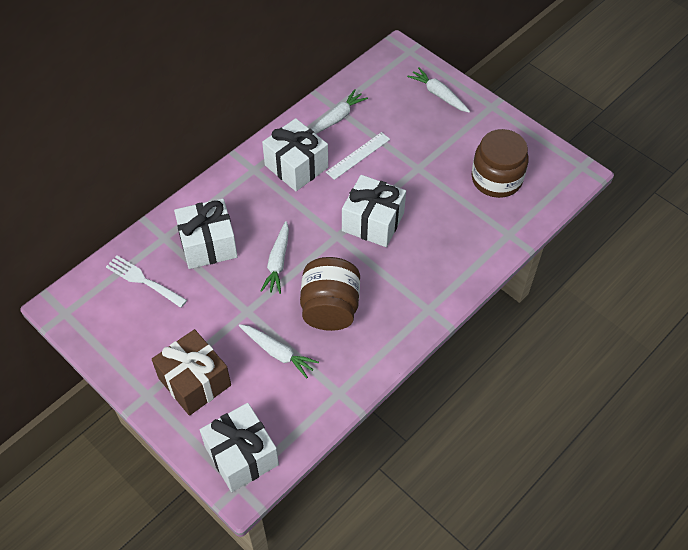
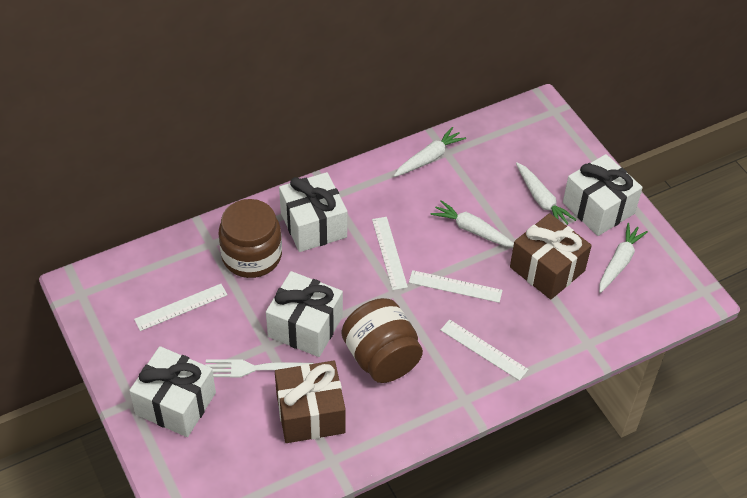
brown gift: [151,329,231,416] = 1 -> [275,361,346,443] [510,213,592,299] = 2
white ruler: [326,132,390,180] = 1 -> [134,284,228,331] [372,217,408,290] [409,270,503,303] [440,319,529,381] = 4

